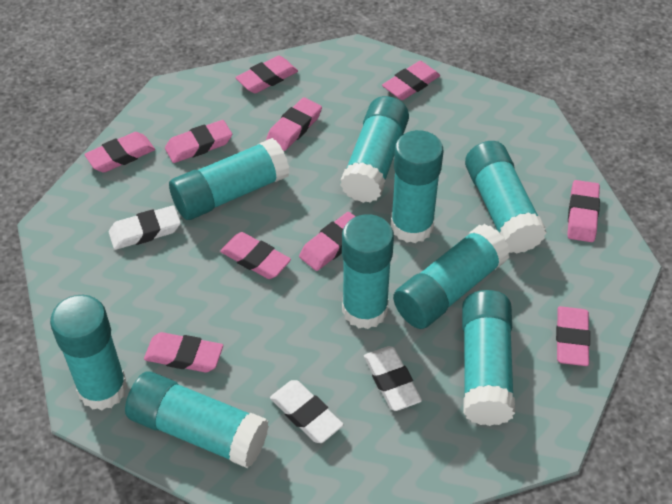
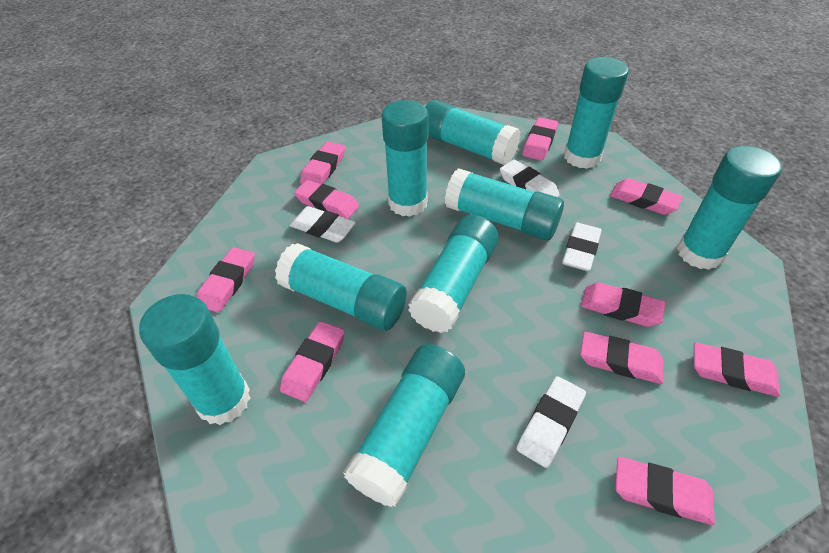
white eraser: [109,206,181,250] [270,380,344,443] [364,346,422,411] = 3 -> [290,206,356,243] [500,160,560,197] [517,376,586,468] [562,223,602,271] = 4

